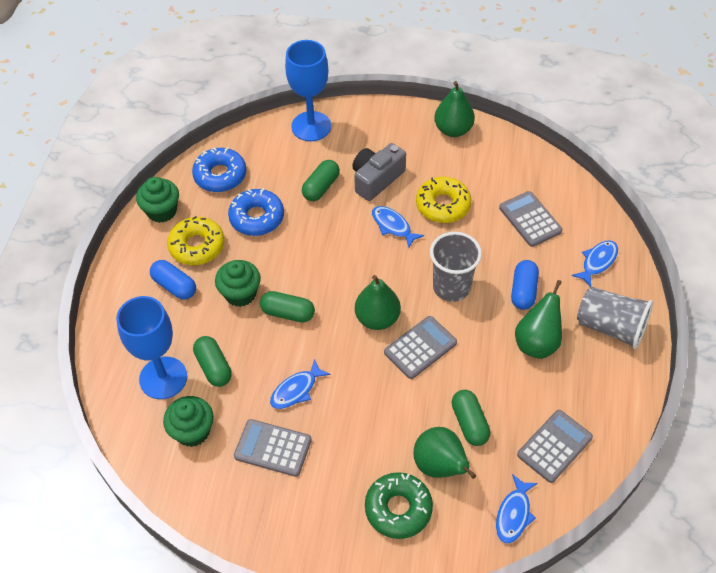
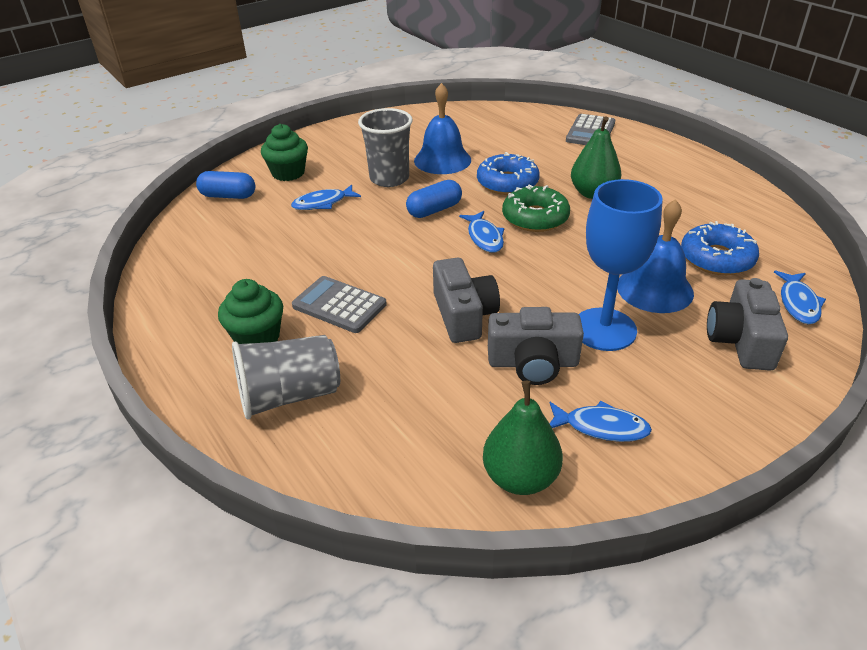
blue bell: none = 0 -> [414,83,471,174] [617,199,694,313] = 2
blue goblet: [116,296,187,399] [285,40,331,141] = 2 -> [579,179,663,351] = 1
green capsule: [193,336,232,387] [260,291,315,323] [302,160,340,201] [452,390,491,446] = 4 -> none = 0
green cupcake: [136,177,179,223] [163,396,214,447] [215,260,261,307] = 3 -> [218,279,283,344] [261,124,308,181] = 2
green pear: [355,275,401,330] [414,427,476,479] [434,81,475,137] [515,280,562,359] = 4 -> [483,380,563,495] [571,116,621,199] = 2
grey calculator: [234,419,312,477] [384,316,457,379] [499,191,563,247] [517,410,593,483] = 4 -> [292,276,387,333] [566,114,615,145] = 2
grey camera: [352,143,406,201] = 1 -> [433,257,500,343] [488,307,584,385] [707,278,788,371] = 3
yellow donut: [167,216,225,265] [416,177,471,223] = 2 -> none = 0

